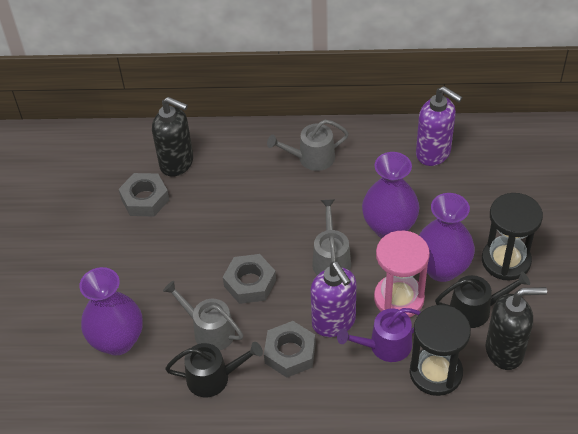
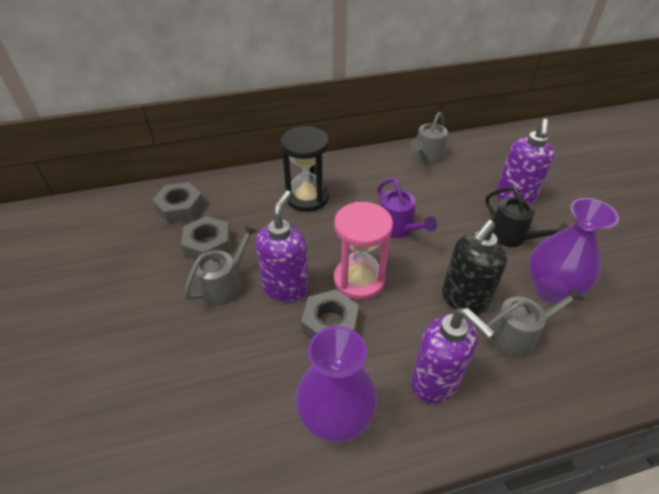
black hourglass: [410,305,471,396] [482,193,543,281] = 2 -> [281,126,329,212] = 1
black soap dispenser: [152,97,193,177] [486,287,547,370] = 2 -> [442,220,507,315] = 1
black watering can: [165,342,263,397] [435,271,530,328] = 2 -> [485,187,568,247] = 1
purple soap dispenser: [311,261,357,337] [416,86,462,166] = 2 -> [255,190,309,302] [411,308,495,404] [496,119,555,204] = 3
purple vase: [79,267,143,356] [362,152,419,238] [419,193,475,282] = 3 -> [295,326,377,443] [529,198,619,303] = 2

